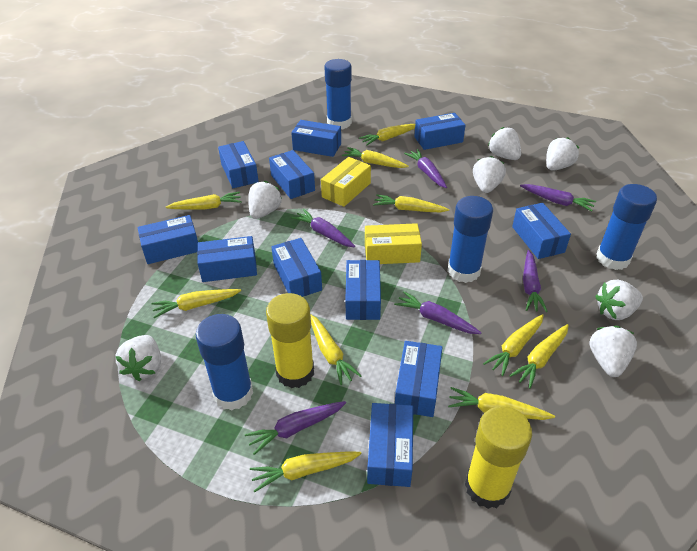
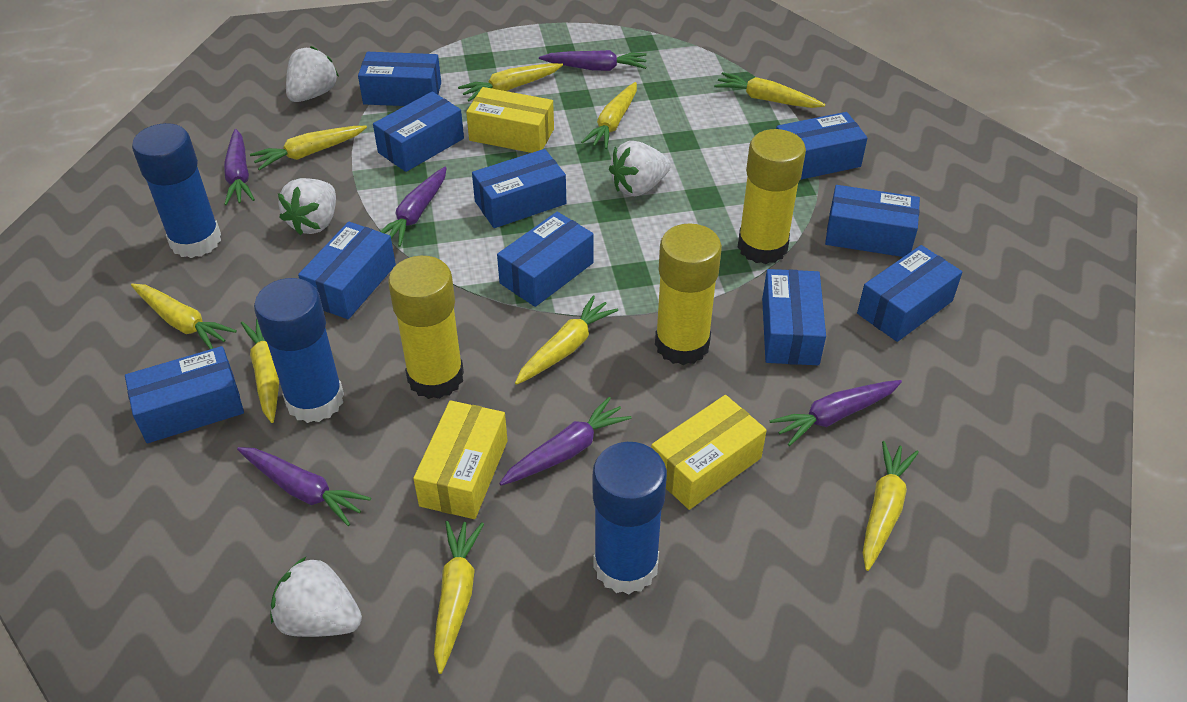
blue box: [138,215,198,264] [197,236,257,282] [218,141,259,188] [269,150,315,199] [271,238,322,297] [291,120,341,157] [345,260,381,320] [367,403,413,487] [395,341,442,417] [414,113,465,150] [512,203,571,259] = 11 -> [125,346,244,443] [298,222,396,319] [358,52,441,106] [373,92,464,172] [472,149,566,228] [497,212,594,307] [762,269,826,365] [776,112,867,180] [825,185,920,257] [857,245,962,342] = 10
blue glue stick: [196,314,253,411] [324,59,352,129] [447,196,493,283] [596,184,657,270] = 4 -> [132,123,221,258] [254,278,344,423] [593,442,667,594] = 3
white strawberry: [115,335,161,382] [248,181,282,219] [473,156,506,193] [488,127,521,160] [546,137,579,171] [589,326,637,377] [595,280,643,320] = 7 -> [270,557,362,637] [278,178,336,235] [286,46,339,102] [609,141,671,196] = 4
yellow box: [321,157,371,207] [365,223,422,264] = 2 -> [413,400,508,519] [466,87,554,153] [651,395,767,510] = 3
yellow carrot: [151,289,241,318] [166,192,242,210] [250,451,361,492] [310,314,361,385] [342,147,409,168] [359,124,415,146] [373,194,449,212] [448,387,555,420] [483,314,544,376] [510,324,569,389] = 10 -> [131,284,237,349] [241,318,279,423] [250,126,367,170] [434,521,484,674] [458,63,563,101] [515,295,618,385] [581,82,637,149] [714,72,825,108] [863,441,919,571] = 9
yellow glue stick: [266,293,314,388] [465,406,532,509] = 2 -> [388,256,464,399] [655,223,722,365] [738,129,806,264] = 3

